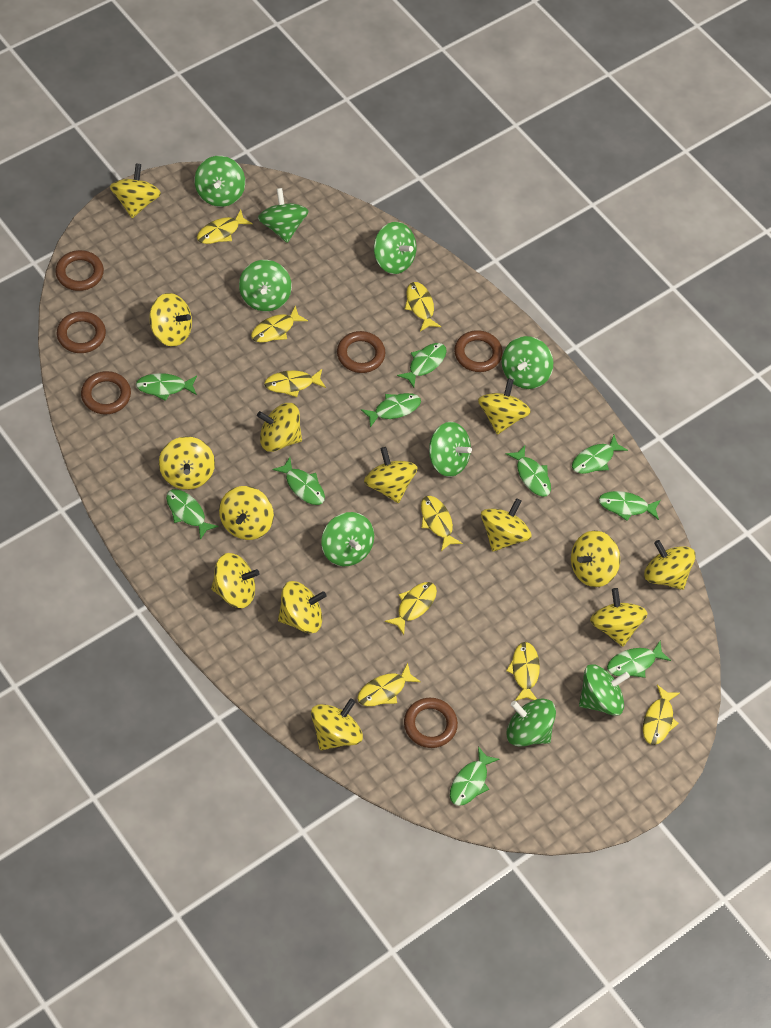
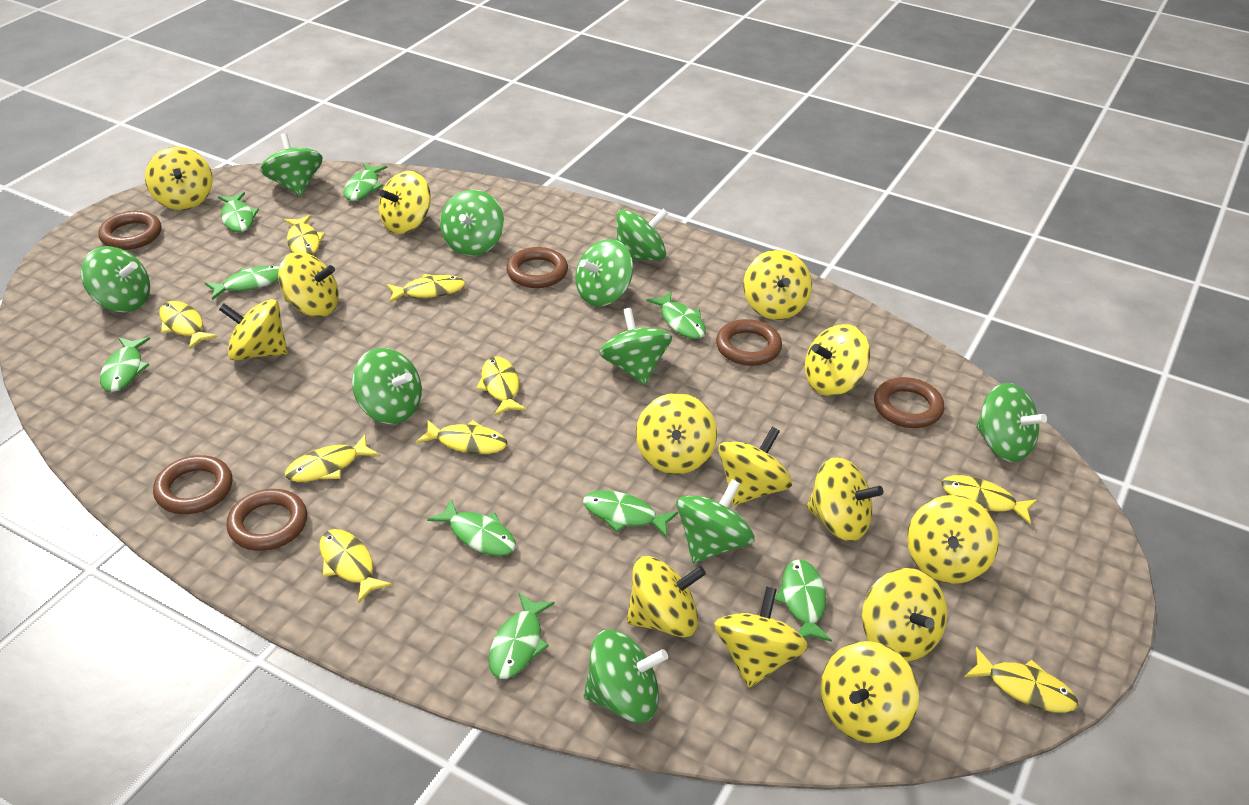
green fish: [136,373,197,401] [166,489,219,540] [272,457,325,505] [361,393,421,427] [397,343,447,388] [450,746,500,806] [506,445,551,497] [572,435,628,474] [599,491,661,521] [607,641,671,678] = 10 -> [100,337,150,392] [205,265,279,300] [218,192,259,232] [343,163,388,201] [427,499,516,556] [488,593,555,679] [583,490,678,538] [646,292,706,339] [774,559,832,642] = 9
green spinning top: [194,156,245,207] [239,260,292,311] [258,188,309,243] [321,512,374,566] [374,222,416,274] [429,422,472,477] [502,336,553,389] [506,698,556,747] [579,664,630,716] = 9 -> [81,246,150,312] [260,133,323,196] [352,348,422,424] [440,190,504,256] [575,239,633,306] [584,629,668,723] [599,308,672,385] [617,208,668,261] [676,479,755,563] [976,383,1047,462] = 10

